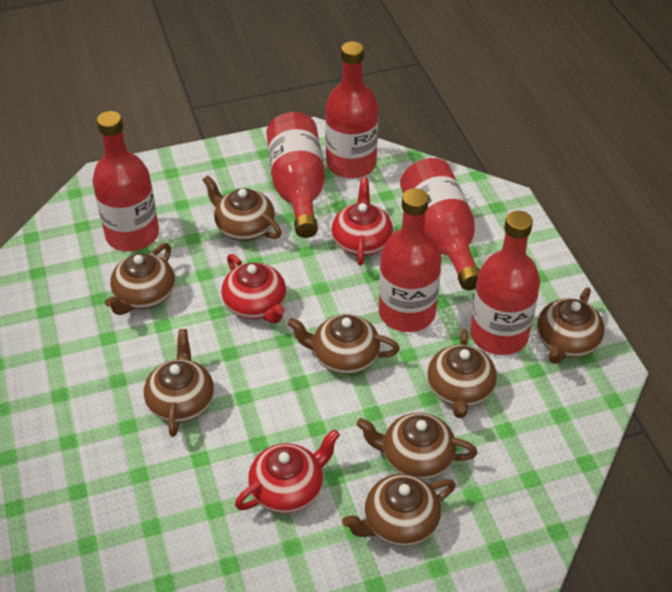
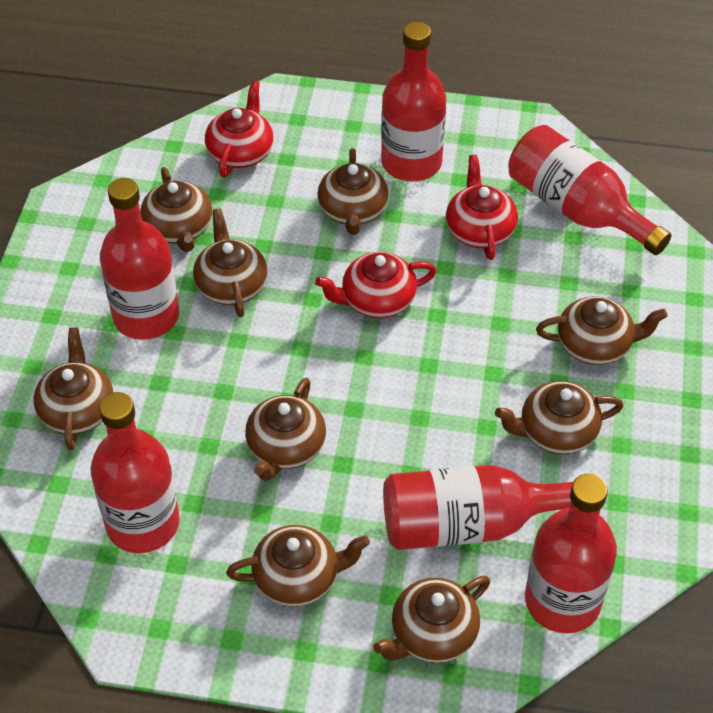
brown teapot: [105,243,175,315] [144,329,214,437] [203,175,282,241] [288,314,400,374] [342,474,456,546] [356,413,478,480] [427,329,497,418] [537,288,604,364] = 8 -> [34,327,114,450] [140,167,212,252] [193,208,268,317] [226,525,370,607] [245,378,326,481] [317,148,389,235] [373,576,490,663] [495,381,623,454] [536,296,668,365] = 9

